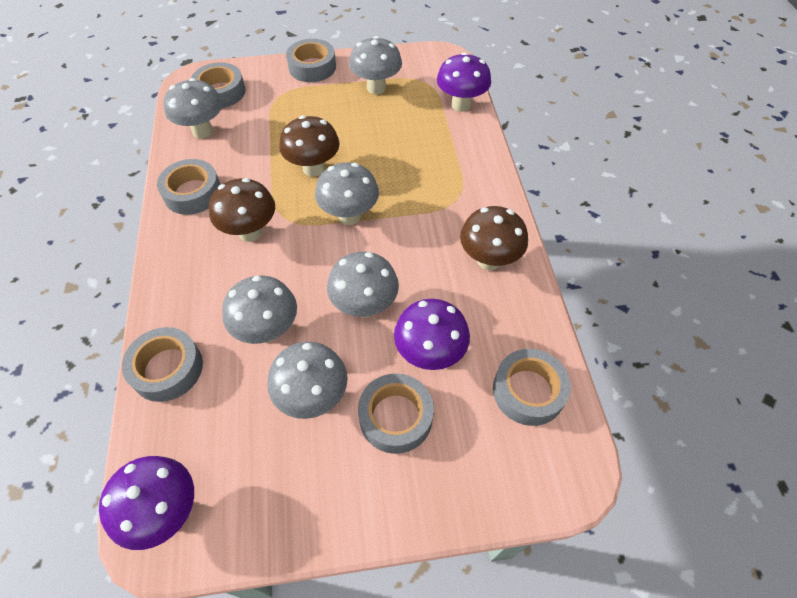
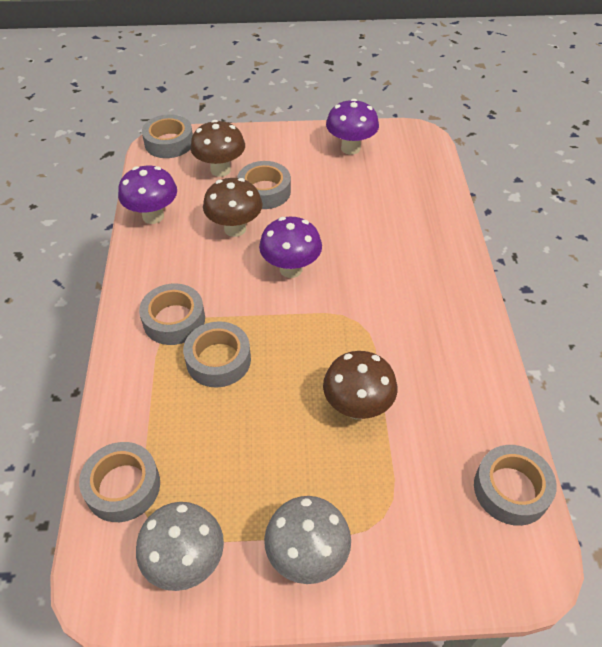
grey mushroom: [164,78,222,139] [222,276,297,344] [267,342,348,419] [315,162,379,225] [327,252,399,318] [349,36,402,95] = 6 -> [136,502,224,591] [264,496,351,584] = 2

